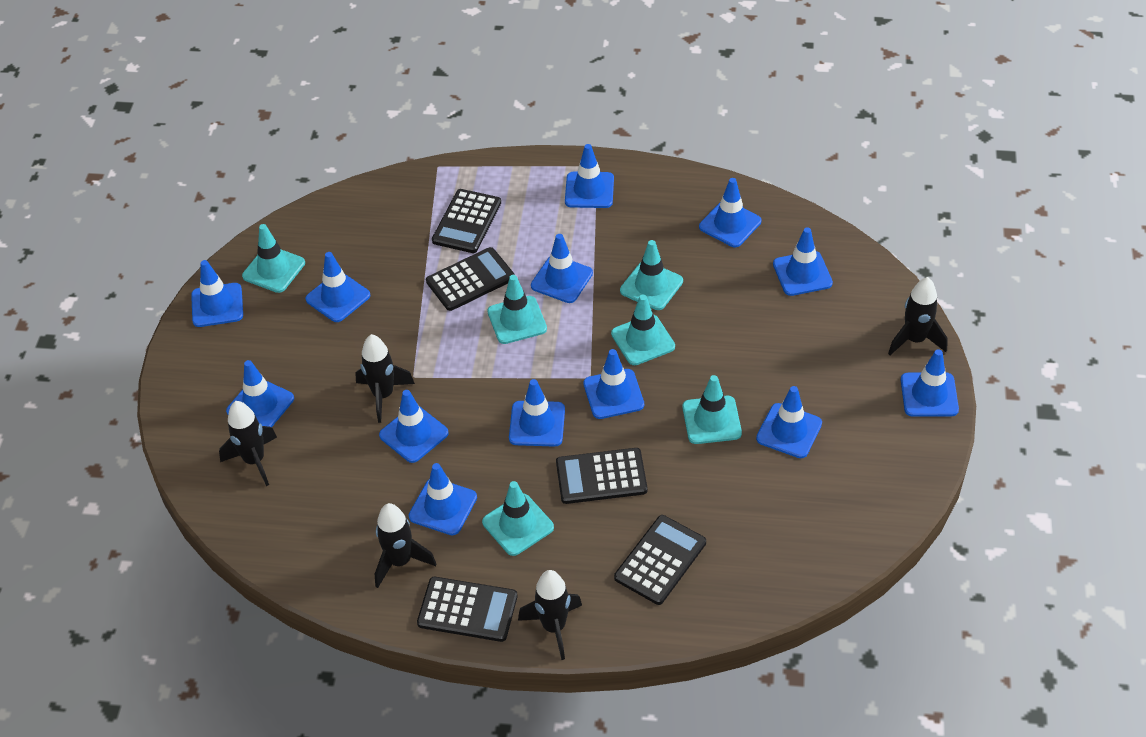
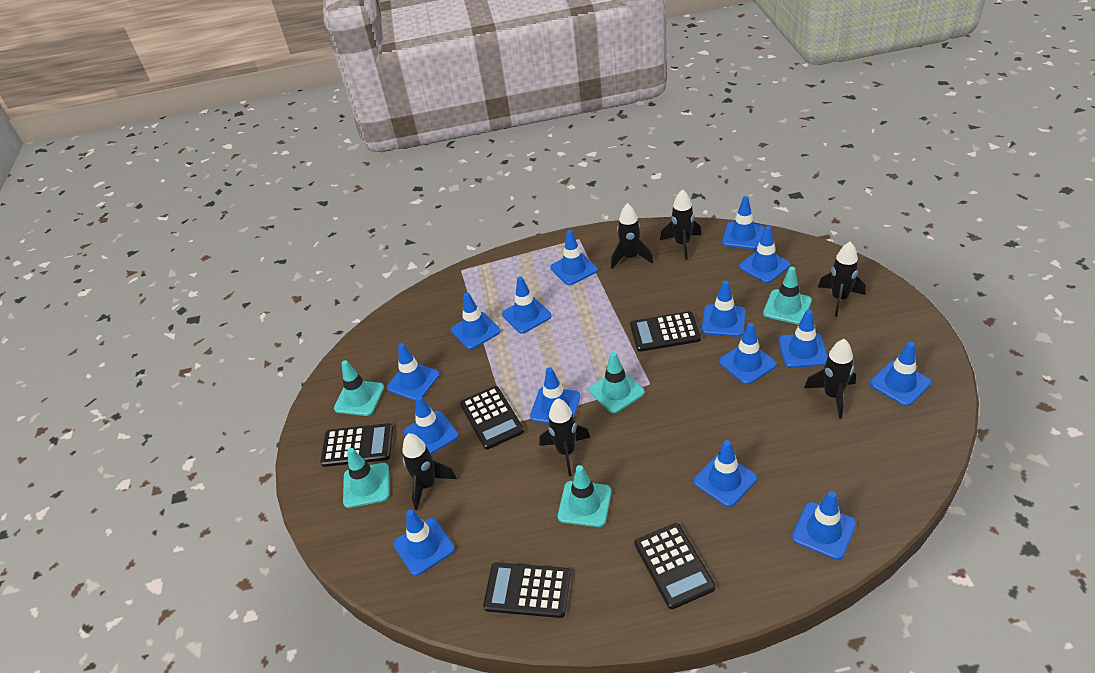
black rocket: [219,401,277,486] [355,334,415,423] [375,503,436,588] [518,570,582,660] [888,277,948,355] = 5 -> [402,433,457,510] [540,398,590,476] [611,203,653,268] [660,189,701,260] [804,339,856,419] [818,242,866,317] = 6
blue traffic cone: [191,260,243,327] [226,360,294,427] [305,252,371,322] [379,390,449,463] [409,463,477,535] [509,379,565,447] [531,234,593,303] [565,144,614,208] [583,349,644,419] [699,178,761,247] [756,386,822,458] [773,227,833,296] [901,349,959,417] = 13 -> [387,343,439,401] [393,509,455,576] [404,396,458,454] [451,292,500,350] [502,277,552,334] [530,367,580,423] [550,230,598,285] [694,440,757,507] [702,280,745,337] [719,323,776,385] [722,196,764,250] [739,226,790,283] [778,310,828,368] [792,491,856,560] [870,342,931,406] = 15
turquoise traffic cone: [242,224,305,293] [482,481,554,556] [487,275,547,344] [611,295,675,365] [620,240,683,310] [682,375,742,444] = 6 -> [334,360,384,416] [343,448,390,508] [558,465,611,527] [589,352,645,413] [763,267,812,325] = 5

